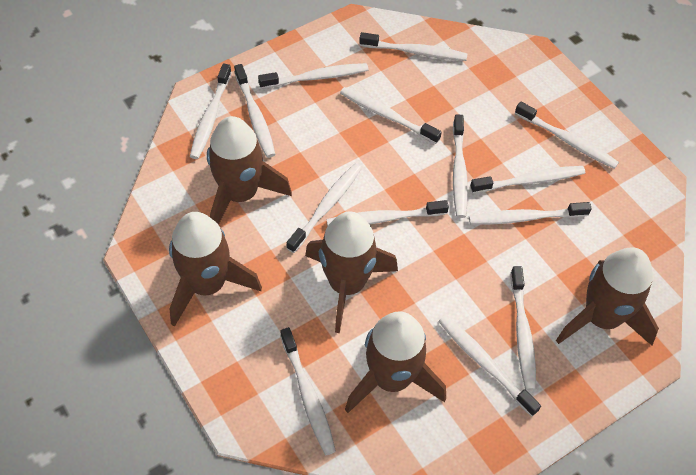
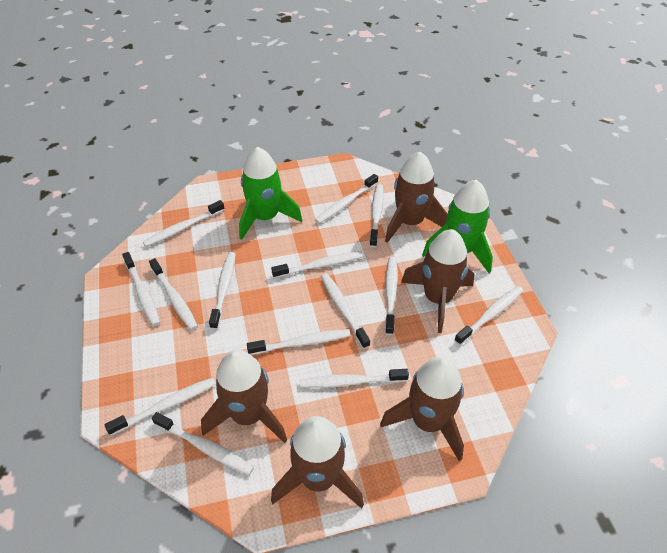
green rocket: none = 0 -> [239,147,302,240] [422,180,493,273] = 2

